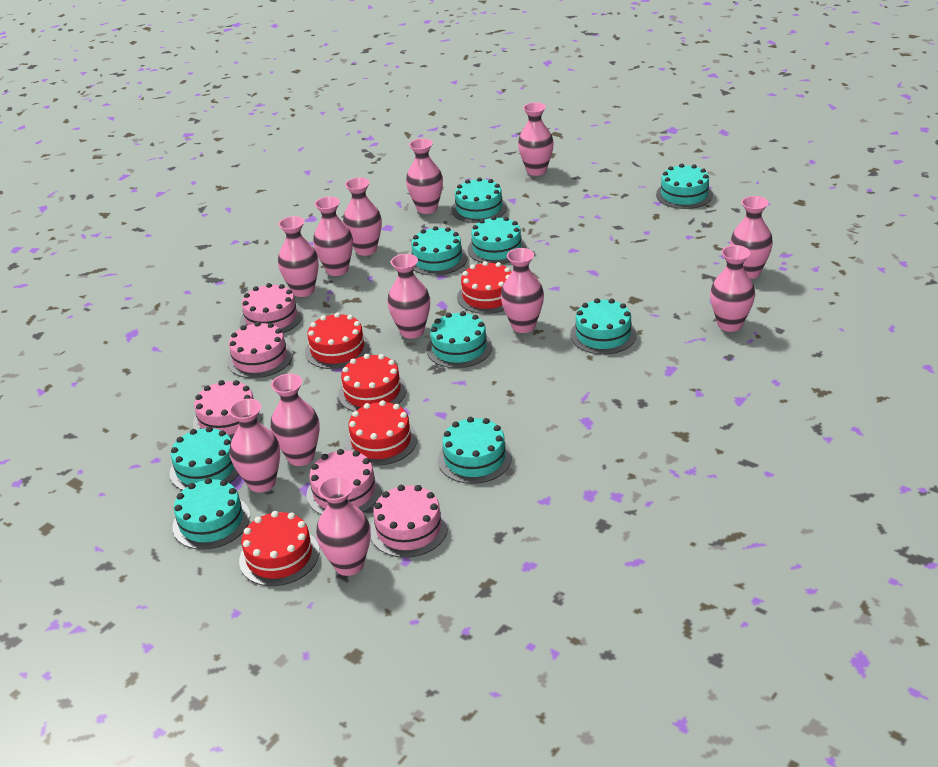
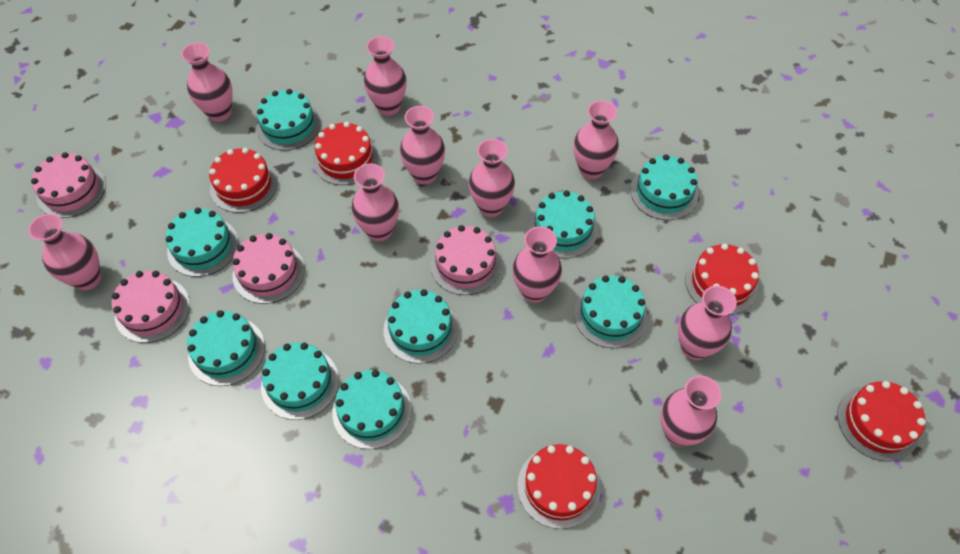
pink cake: [193,380,263,440] [227,321,293,378] [240,283,303,333] [307,449,382,515] [370,485,448,558] = 5 -> [31,152,106,218] [112,271,190,343] [232,233,305,304] [430,225,501,295] = 4
pink vase: [229,399,280,492] [270,374,320,466] [278,216,319,297] [313,197,353,276] [316,476,371,576] [343,178,382,256] [387,254,430,339] [406,138,443,214] [501,248,544,333] [518,102,554,176] [710,245,755,332] [730,196,773,279] = 12 -> [29,214,101,290] [181,42,233,122] [351,163,399,241] [364,36,407,116] [400,106,445,185] [468,139,515,217] [512,226,562,303] [573,100,619,179] [660,376,721,446] [678,286,737,360] = 10

